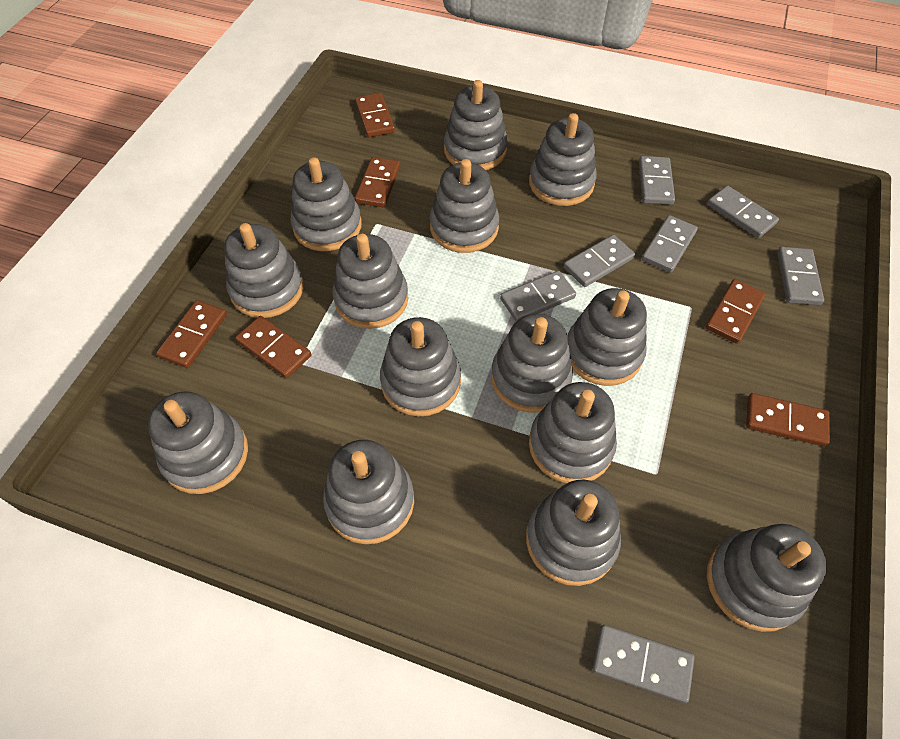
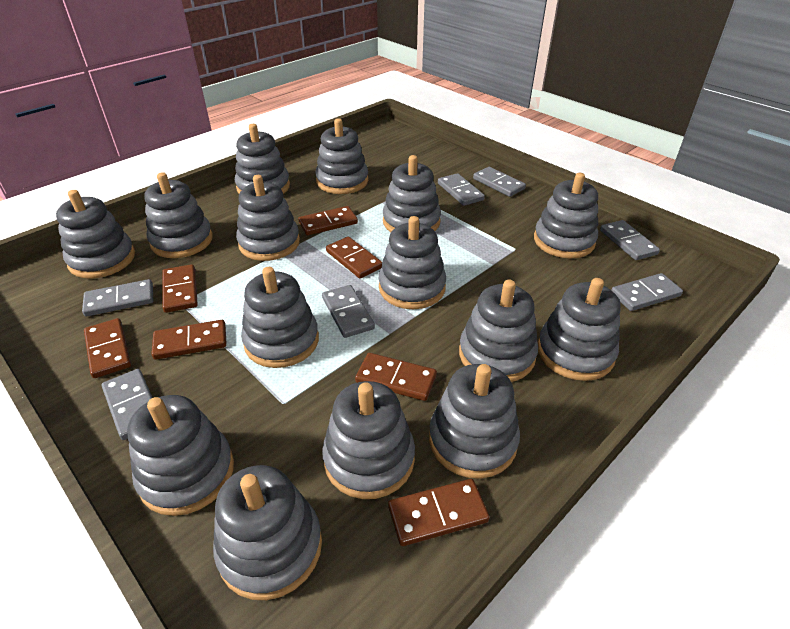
brown domino: [156,300,227,368] [235,316,312,378] [355,93,395,137] [355,157,400,207] [706,279,765,344] [746,393,830,447] = 6 -> [84,318,131,378] [151,320,227,360] [162,264,198,313] [298,206,358,235] [326,236,382,279] [355,353,437,401] [388,479,490,546] = 7
grey stacking toy: [148,391,248,494] [224,223,304,318] [290,157,362,251] [323,440,414,544] [333,234,408,329] [380,317,461,417] [430,159,499,253] [444,80,508,170] [491,314,573,413] [526,480,621,586] [529,113,597,206] [529,382,617,483] [567,288,647,386] [707,524,827,632] = 14 -> [56,190,135,279] [127,395,234,516] [144,172,213,258] [213,465,322,600] [235,124,290,194] [236,175,300,261] [241,267,319,368] [316,118,368,194] [322,381,415,499] [379,216,446,309] [383,155,441,232] [429,364,520,479] [459,280,538,382] [534,173,598,258] [538,278,620,381] = 15

